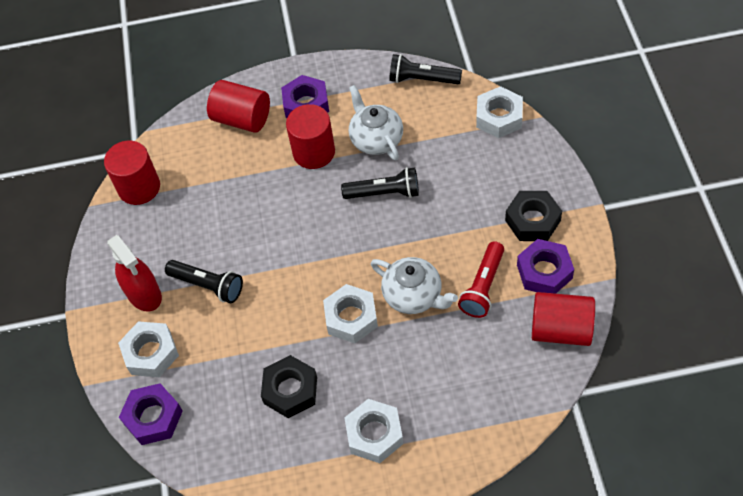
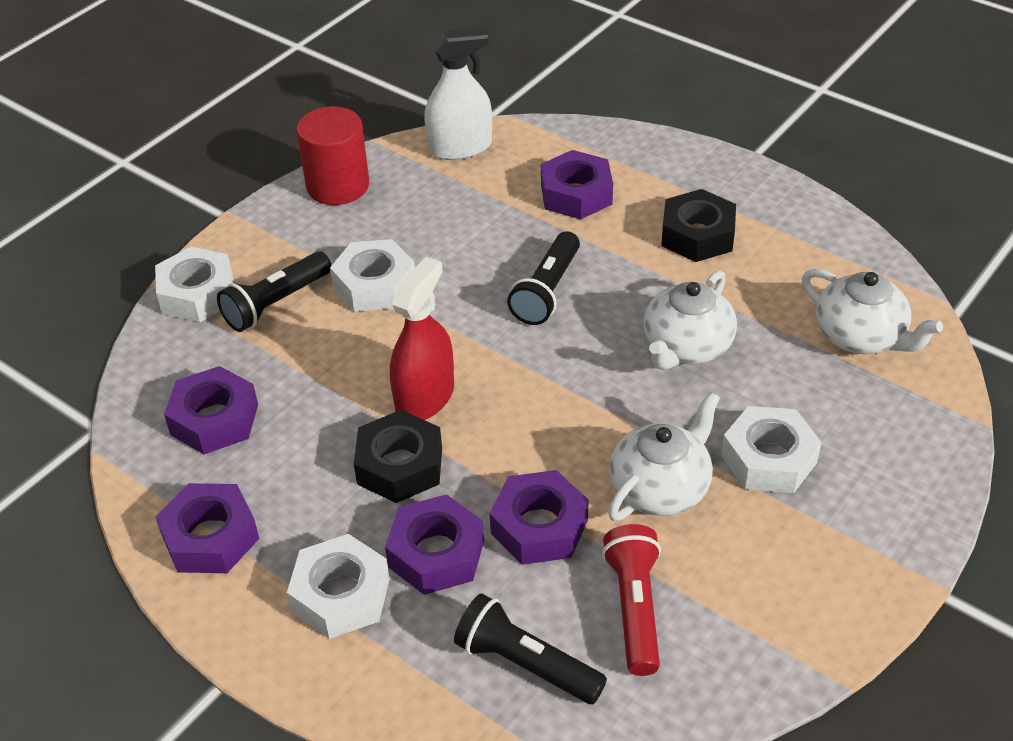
purple nut: [119,383,183,445] [281,75,329,118] [517,239,574,294] = 3 -> [155,483,259,573] [164,366,258,454] [385,494,484,595] [490,470,589,565] [541,150,613,219] = 5
red cylinder: [104,141,160,205] [207,80,270,133] [286,104,335,169] [532,292,595,346] = 4 -> [296,106,369,205] = 1
white spray bottle: none = 0 -> [424,27,492,160] = 1
white teapot: [349,85,403,160] [371,257,458,314] = 2 -> [608,392,720,521] [643,271,737,370] [802,269,943,354] = 3

